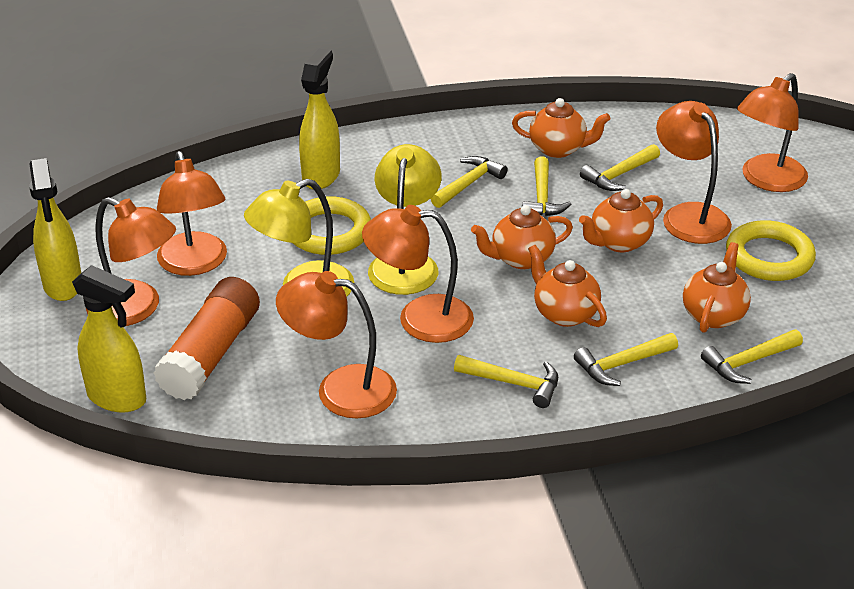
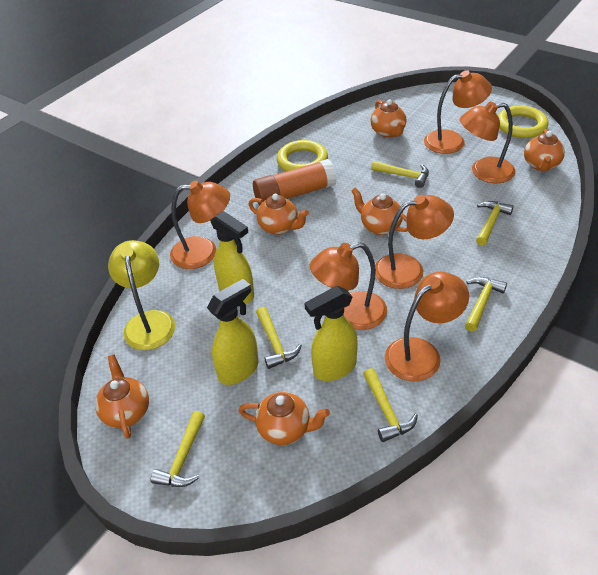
orange teapot: [471,205,573,269] [512,98,611,158] [528,245,607,327] [579,189,663,252] [683,242,751,333] = 5 -> [95,354,149,439] [239,392,330,445] [248,194,309,235] [351,188,408,235] [371,99,406,138] [524,129,565,172] = 6
yellow lamp: [244,179,354,297] [368,144,442,295] = 2 -> [108,240,175,350] = 1

